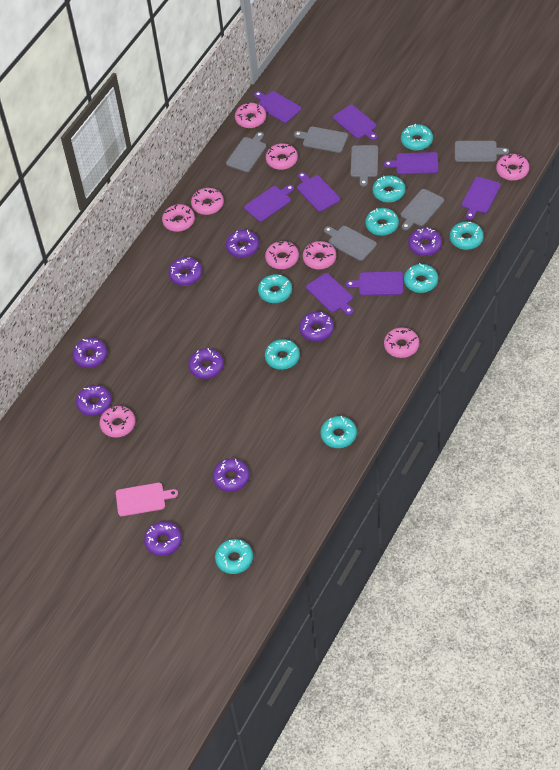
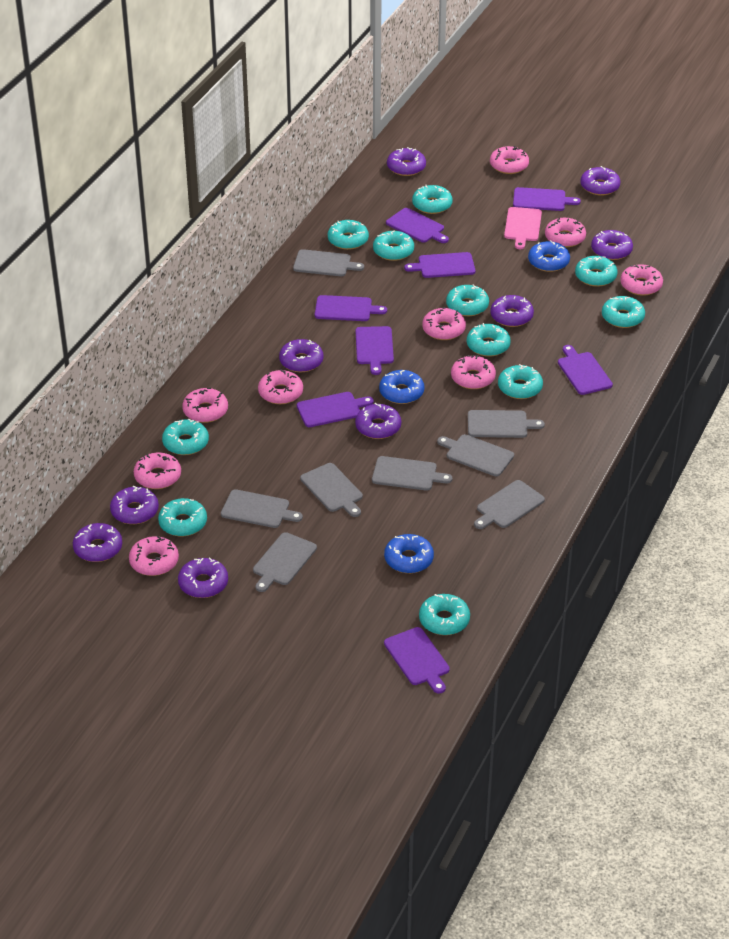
blue donut: none = 0 -> [379,370,424,404] [384,534,434,573] [528,240,570,272] = 3
grey cutting board: [226,132,266,172] [294,127,348,153] [324,226,377,261] [351,145,378,187] [401,189,444,230] [455,141,509,162] = 6 -> [221,489,303,528] [253,532,317,592] [293,249,364,276] [300,463,363,517] [372,456,452,491] [437,434,514,476] [468,410,545,438] [474,480,545,529] = 8
turquoise donut: [215,539,253,574] [258,274,292,303] [265,339,300,370] [320,416,357,448] [365,208,399,236] [373,175,405,203] [401,124,433,150] [404,263,438,293] [450,222,484,250] = 9 -> [158,498,207,536] [162,419,209,455] [328,220,369,250] [373,230,414,261] [412,185,453,214] [419,594,470,635] [446,284,489,316] [467,323,511,357] [498,364,543,399] [575,256,617,287] [602,296,645,328] = 11

